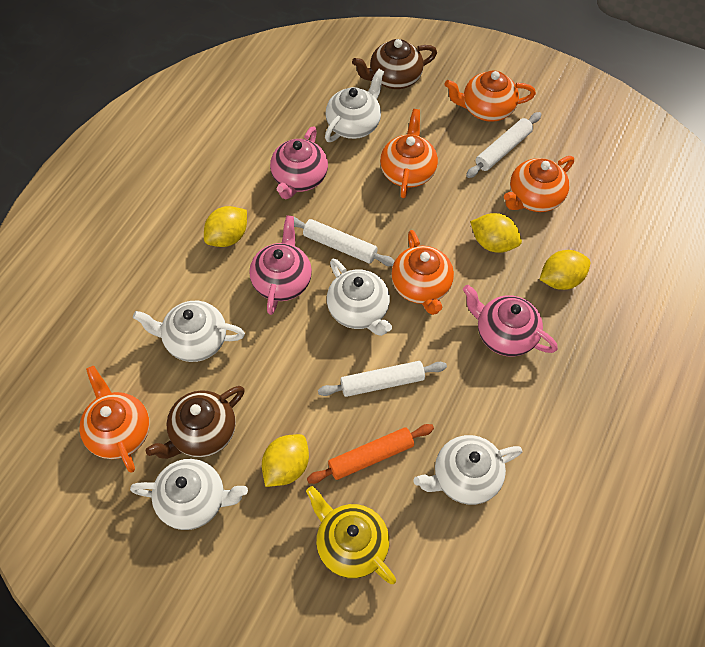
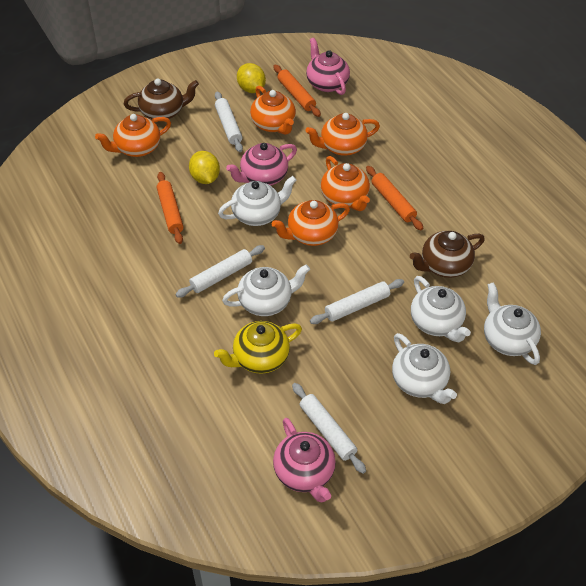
orange rolling pin: [307,424,434,484] = 1 -> [157,172,184,244] [274,65,321,117] [366,166,423,231] = 3
white rolling pin: [294,217,395,266] [318,361,447,397] [466,112,541,178] = 3 -> [175,245,265,298] [215,91,243,152] [292,383,366,474] [310,279,404,324] = 4
yellow lemon: [204,206,247,247] [262,434,309,487] [470,213,522,253] [539,250,591,290] = 4 -> [189,151,220,184] [237,63,266,93] = 2

